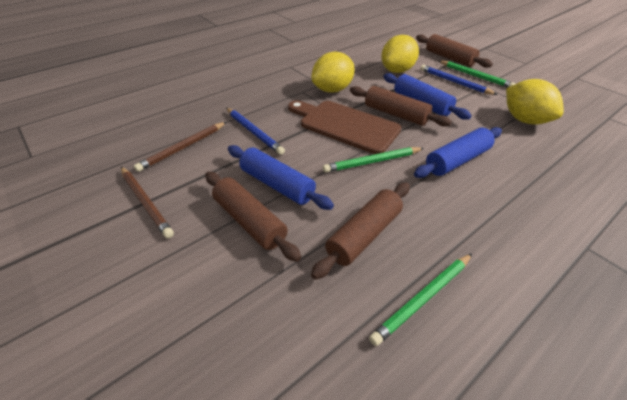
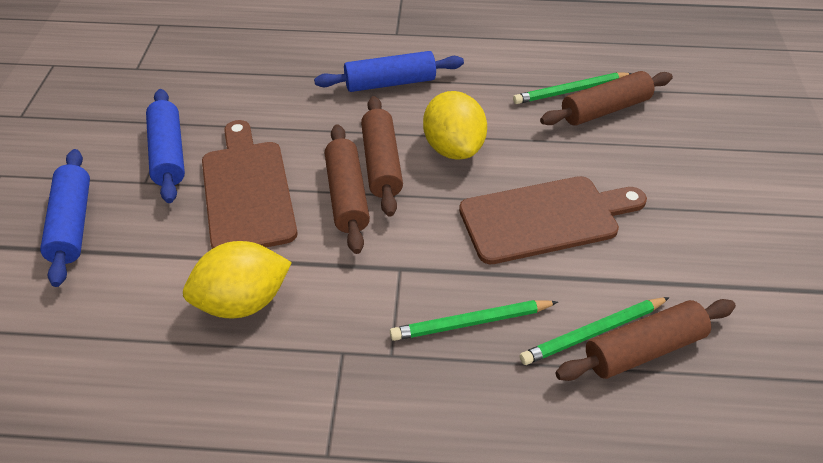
blue pencil: [226,108,285,155] [420,65,497,95] = 2 -> none = 0
brown cutting board: [288,100,401,154] = 1 -> [202,120,298,249] [459,176,647,264] = 2
brown pencil: [121,167,174,238] [134,122,227,172] = 2 -> none = 0
yellow lemon: [311,52,355,93] [381,35,419,73] [506,79,564,125] = 3 -> [183,241,292,318] [423,91,487,160] = 2

